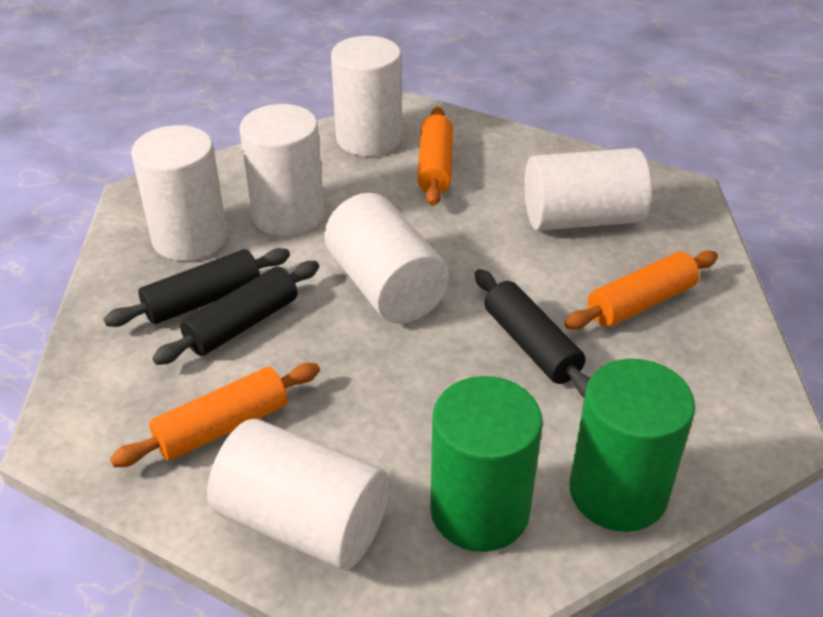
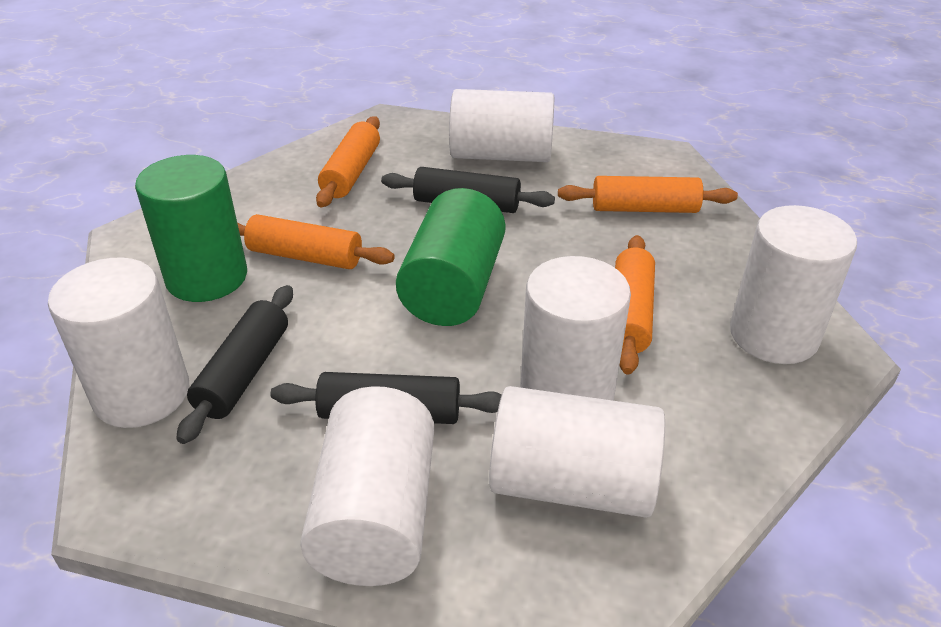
orange rolling pin: [110,363,320,467] [417,107,453,206] [564,251,718,330] = 3 -> [238,214,395,269] [316,116,380,207] [558,176,738,213] [615,235,655,375] = 4

